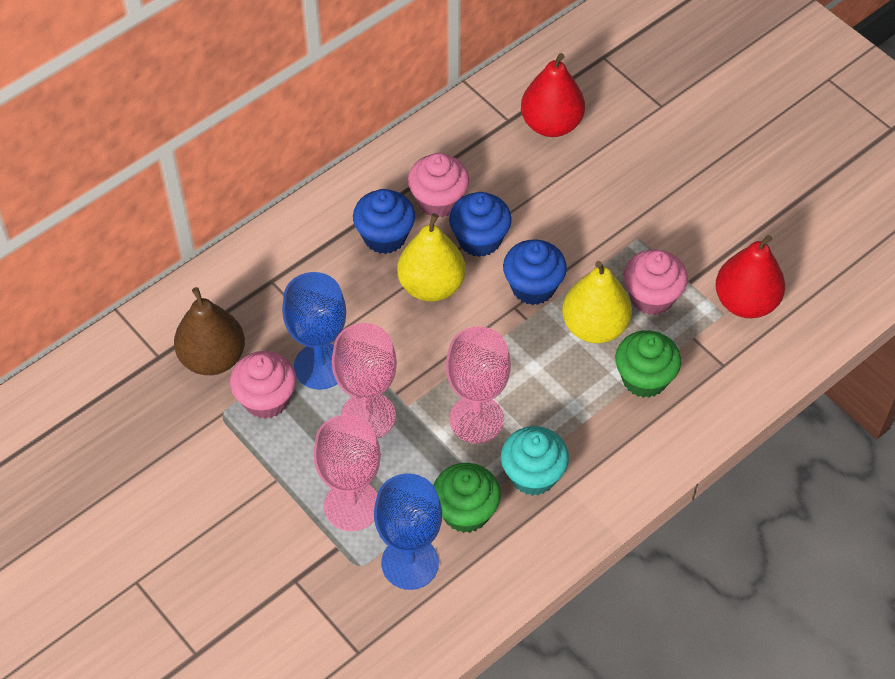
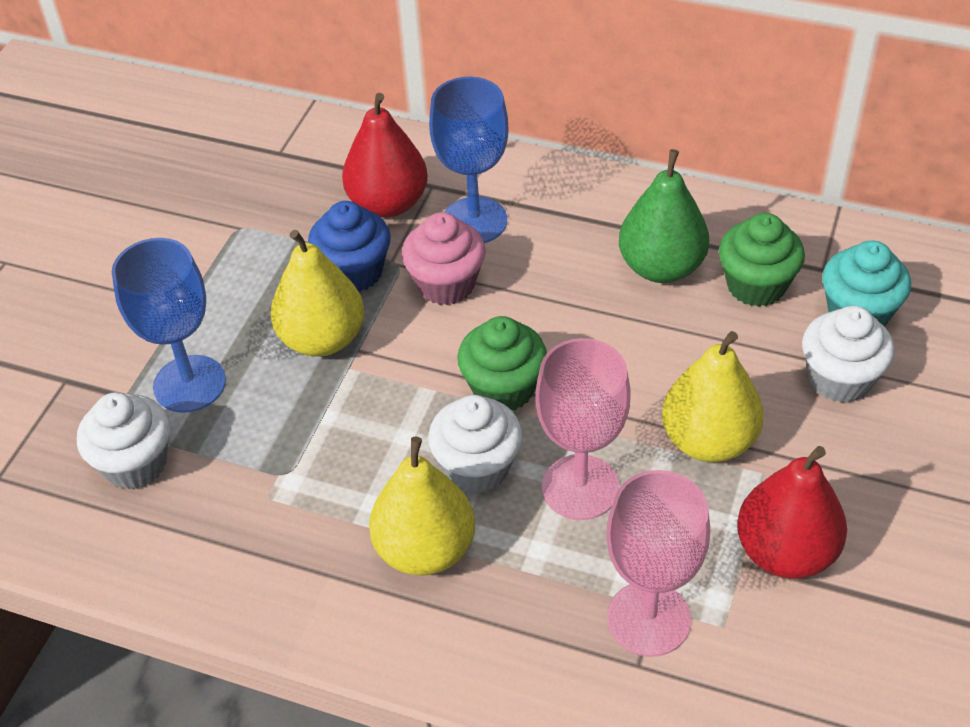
blue cupcake: [353,189,415,254] [449,192,512,257] [503,240,567,305] = 3 -> [308,201,391,292] = 1
brown pear: [174,287,245,375] = 1 -> none = 0
green pear: none = 0 -> [619,149,709,283] = 1
pink cupcake: [230,351,296,419] [408,153,469,217] [624,249,688,315] = 3 -> [402,212,486,305] = 1
pink goblet: [313,414,381,531] [332,323,397,439] [446,326,511,444] = 3 -> [535,338,631,520] [606,470,710,657] = 2
white cupcake: none = 0 -> [77,392,170,490] [428,395,522,493] [802,306,895,403] = 3
yellow pear: [397,213,466,302] [562,261,632,343] = 2 -> [271,230,364,357] [369,437,475,576] [662,331,764,462] = 3

